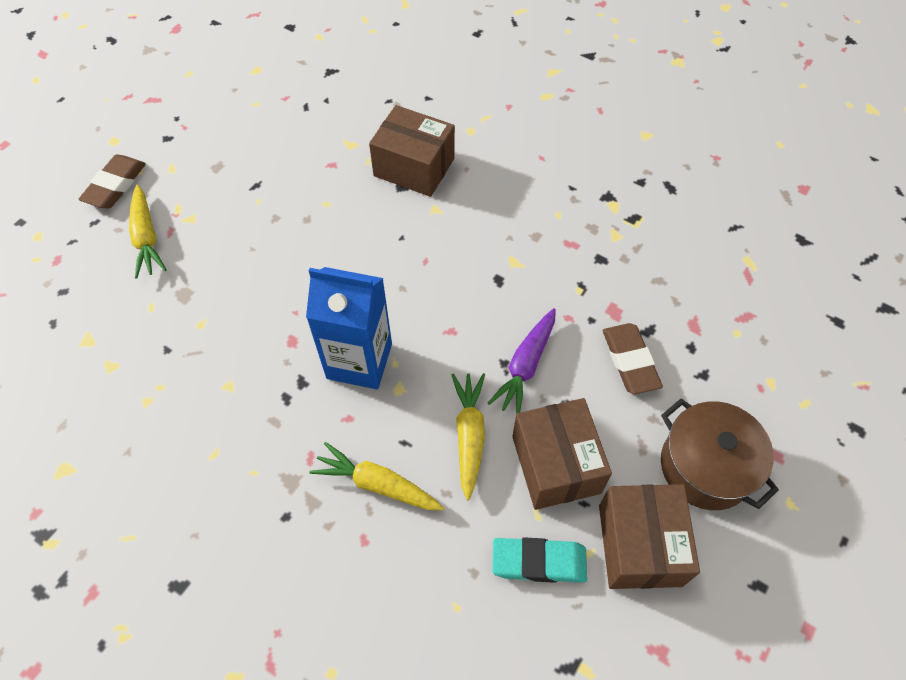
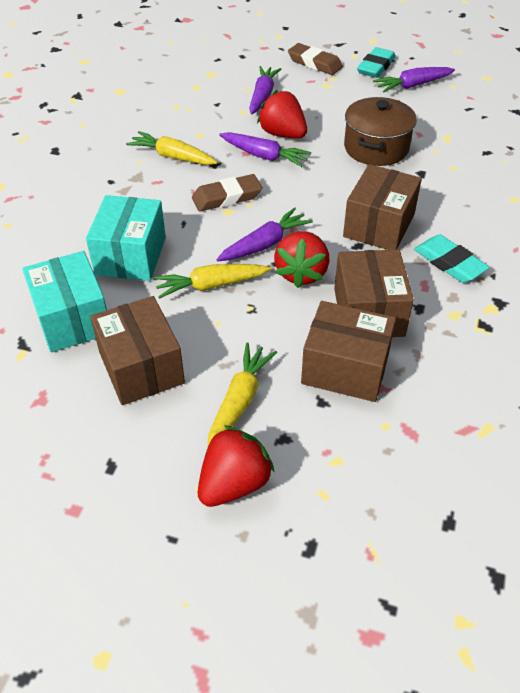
blue carton: [306,267,392,389] = 1 -> none = 0
brown box: [369,105,455,197] [512,398,612,510] [599,484,700,589] = 3 -> [90,296,185,405] [301,301,396,402] [334,249,414,337] [343,164,422,250] = 4
purple carrot: [488,308,556,414] = 1 -> [216,208,313,261] [219,132,312,167] [249,66,281,115] [373,67,455,92] = 4
red strawberry: none = 0 -> [198,425,274,507] [257,90,307,138] [274,231,330,288] = 3
turquoise box: none = 0 -> [22,251,107,352] [86,195,166,281] = 2
turquoise eraser: [492,537,587,583] = 1 -> [357,47,395,78] [414,234,490,283] = 2

